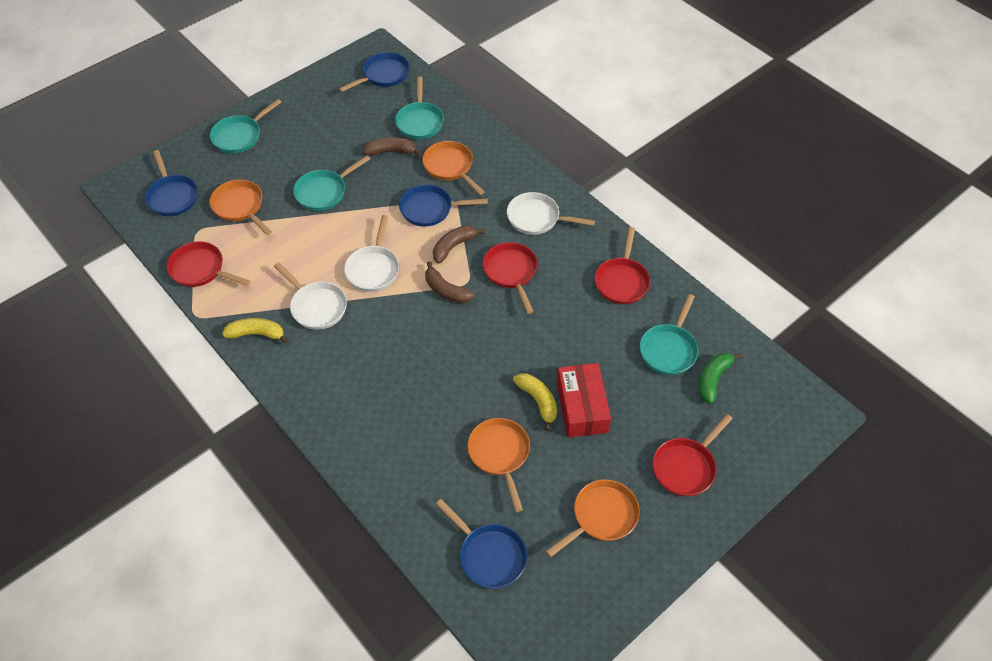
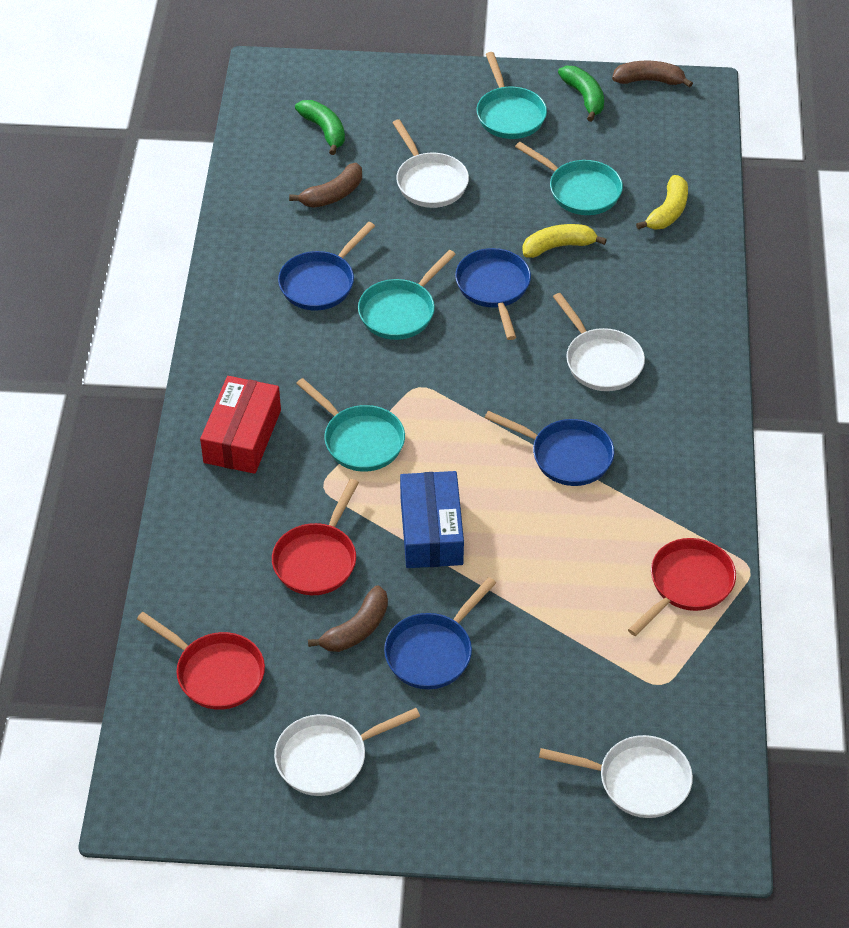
blue box: none = 0 -> [400,471,464,568] = 1
green banana: [699,353,741,404] = 1 -> [295,100,345,155] [558,66,604,122] = 2
orange pan: [210,180,272,235] [422,141,485,195] [467,418,530,512] [545,479,640,558] = 4 -> none = 0
red pan: [167,241,250,287] [483,242,538,314] [594,227,650,304] [653,414,733,497] = 4 -> [137,612,265,710] [272,479,359,595] [628,538,736,636] = 3
white pan: [274,262,347,330] [344,215,399,292] [507,192,595,235] = 3 -> [274,708,420,796] [392,119,469,208] [539,735,693,818] [553,293,645,391] = 4

